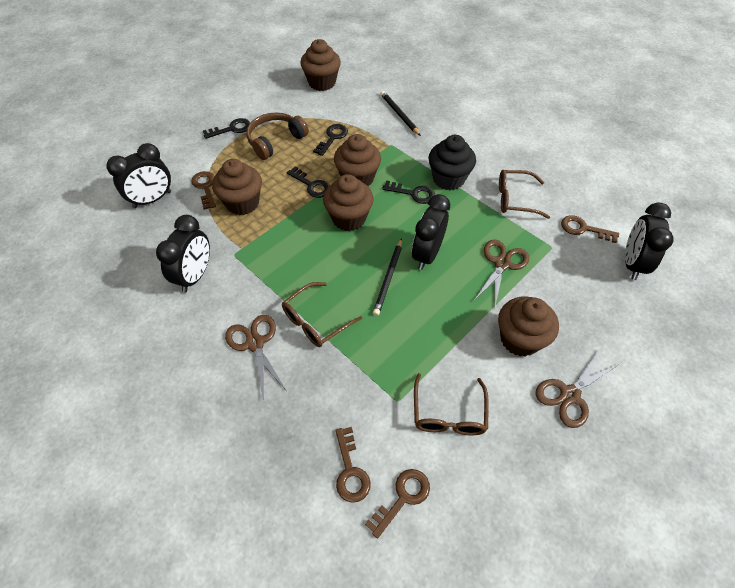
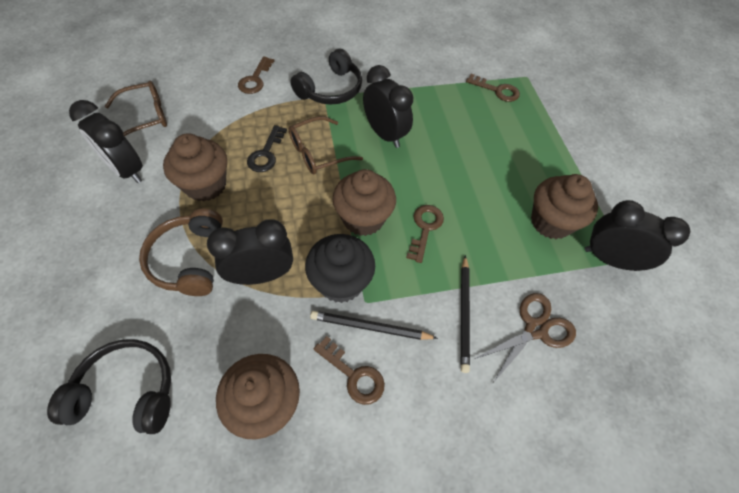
black headphones: none = 0 -> [47,339,171,434] [291,49,362,105] = 2
black key: [203,118,251,139] [287,166,330,198] [313,124,348,156] [382,180,435,204] = 4 -> [247,125,287,172] = 1
brown cupcake: [212,159,262,215] [300,39,341,91] [323,174,374,231] [334,134,381,187] [498,296,559,357] = 5 -> [163,133,227,201] [216,354,300,440] [332,169,396,236] [531,174,598,239] = 4
brown glasses: [282,282,362,347] [414,373,489,435] [499,170,550,219] = 3 -> [105,81,167,136] [289,116,363,174] = 2
brown scissors: [225,315,286,397] [475,240,529,306] [536,349,621,428] = 3 -> [475,293,576,383] = 1

